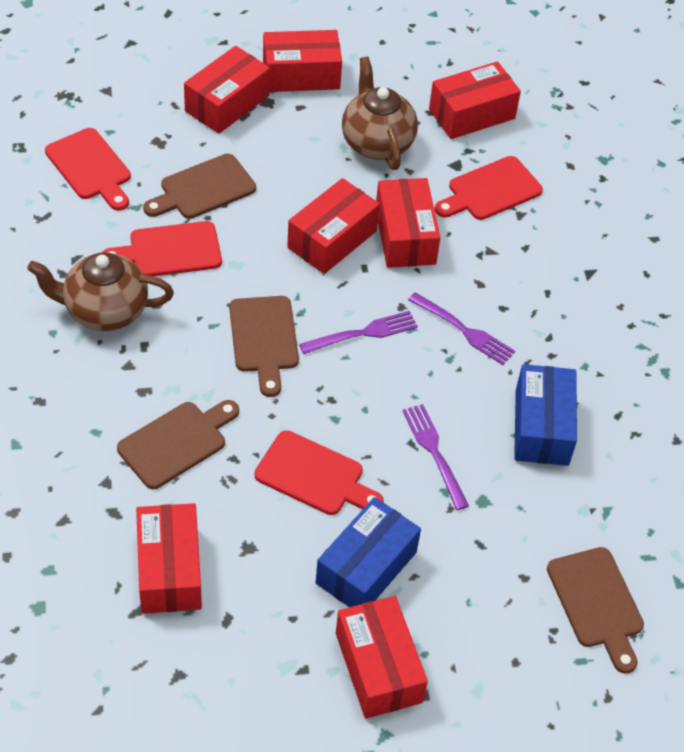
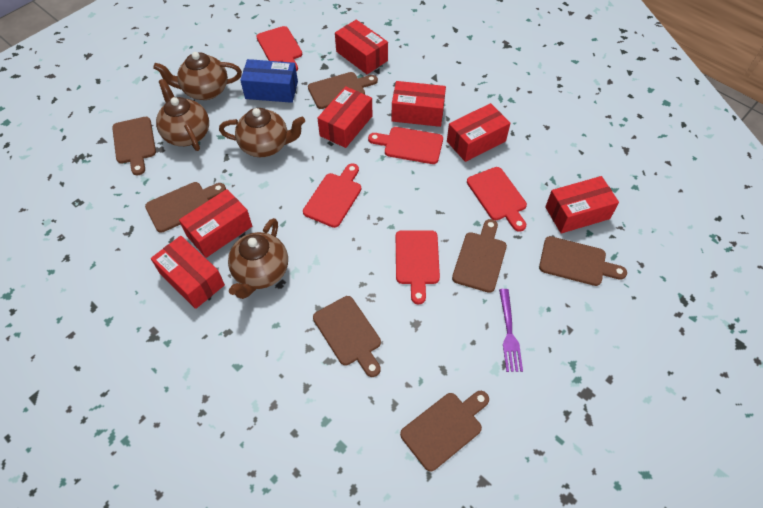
blue box: [316,497,421,607] [514,364,577,466] = 2 -> [240,59,298,103] = 1
brown cutting board: [117,400,239,489] [143,154,256,219] [229,296,299,397] [547,547,644,674] = 4 -> [112,117,156,175] [145,182,226,233] [308,72,378,109] [313,296,381,377] [400,391,489,472] [452,219,507,293] [539,236,627,286] = 7
brown teapot: [27,252,174,331] [342,57,418,170] = 2 -> [153,52,242,100] [156,79,209,151] [219,108,305,157] [228,218,288,299] = 4
purple fork: [299,311,418,354] [402,404,469,510] [408,292,515,365] = 3 -> [499,289,523,372] = 1
red cutting board: [45,128,131,211] [102,221,222,276] [254,430,384,515] [435,156,543,220] = 4 -> [256,26,302,71] [303,163,361,228] [368,127,443,164] [396,230,440,304] [467,167,527,232] = 5

